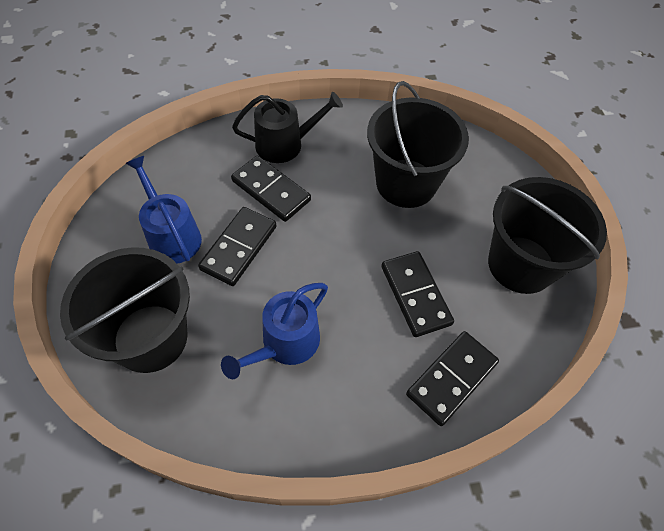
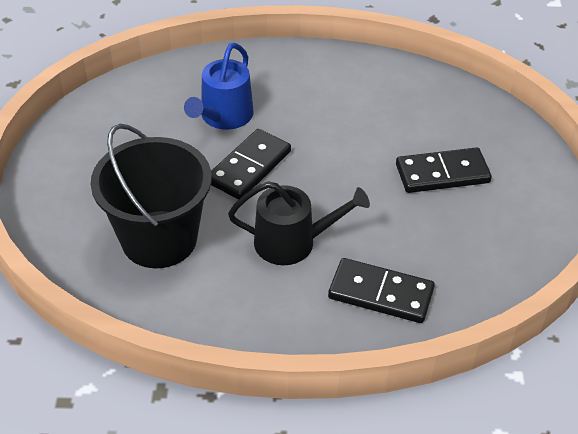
black bucket: [60,247,190,373] [367,81,469,208] [488,177,607,294] = 3 -> [91,124,212,268] = 1
black domino: [198,207,276,286] [231,156,311,222] [381,251,454,337] [406,331,499,426] = 4 -> [211,129,291,200] [328,258,435,323] [396,147,492,193] = 3
blue watering can: [125,156,202,263] [221,283,328,379] = 2 -> [184,43,254,130] = 1

